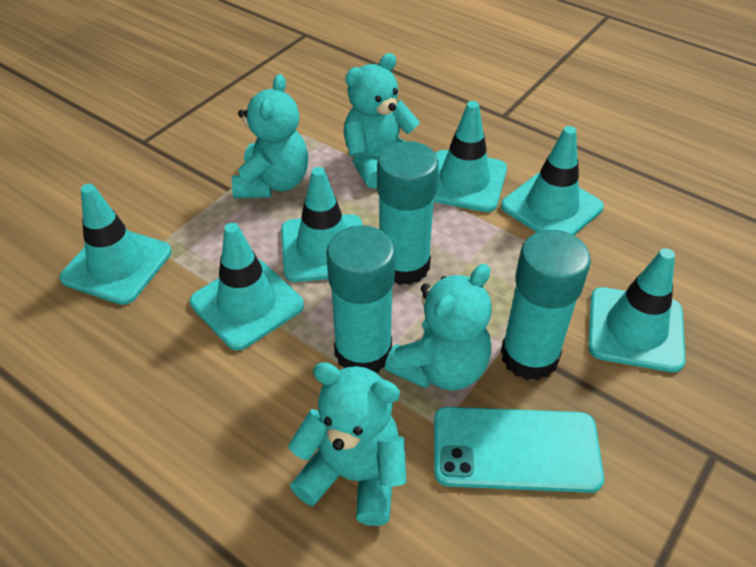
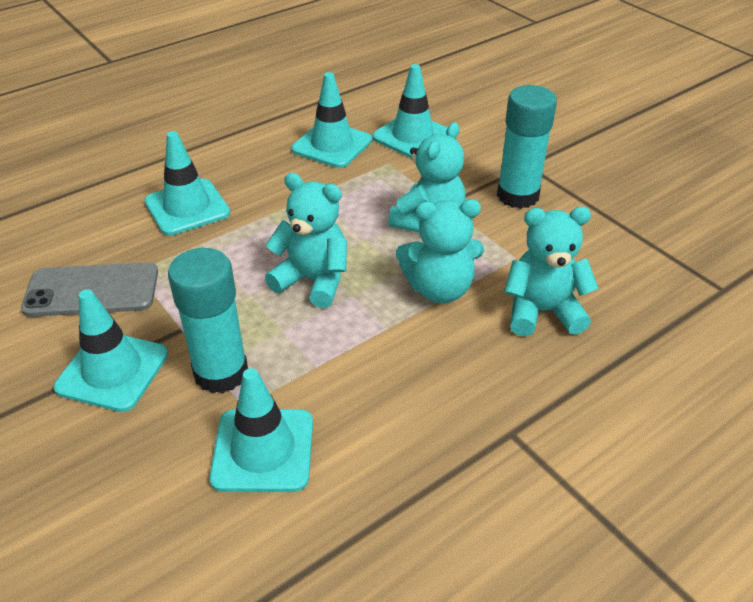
grey phone: none = 0 -> [21,262,158,317] = 1
turquoise glue stick: [326,225,396,373] [377,141,439,285] [501,230,591,381] = 3 -> [168,248,248,393] [497,85,557,209] = 2
turquoise phone: [434,407,604,493] = 1 -> none = 0
turquoise traffic cone: [60,184,172,305] [190,223,304,350] [281,167,362,282] [434,101,507,212] [501,126,604,235] [588,248,685,372] = 6 -> [54,289,168,412] [145,131,230,236] [209,368,313,492] [292,72,372,168] [372,64,448,158] = 5

